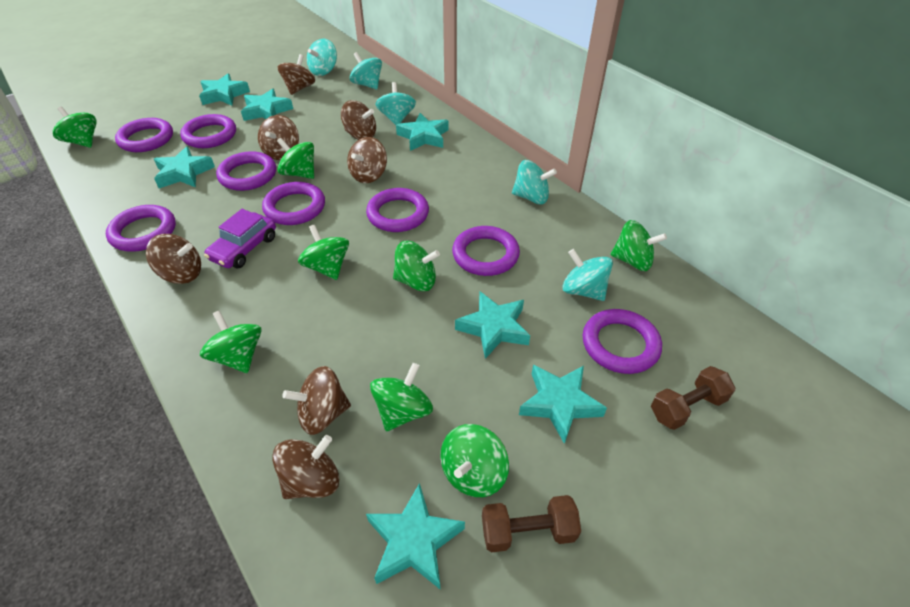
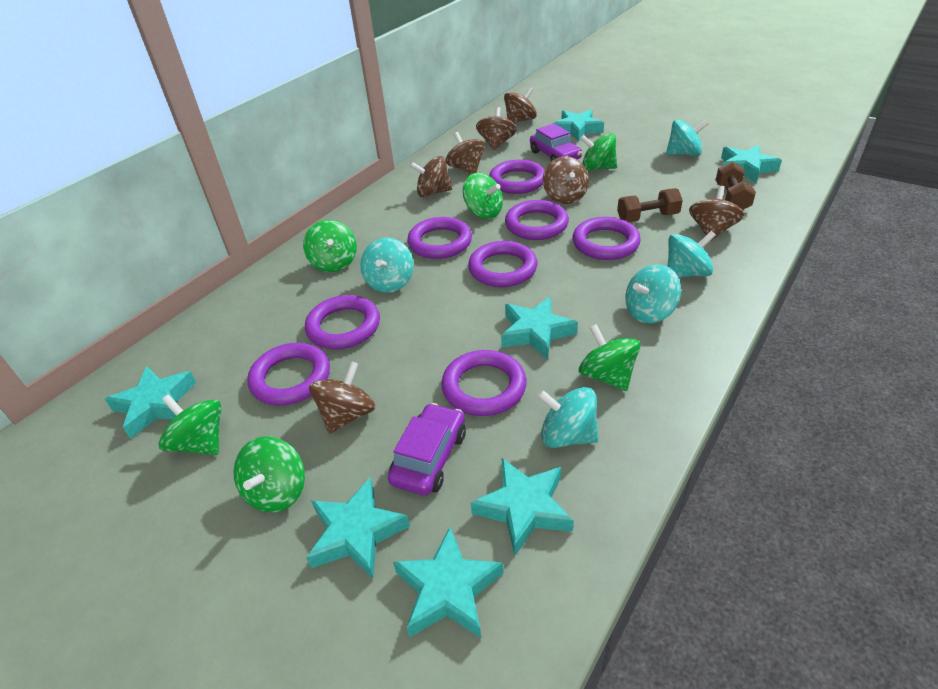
green spinning top: [53,107,97,148] [200,310,262,373] [277,138,314,179] [298,224,349,280] [370,363,433,431] [393,241,440,291] [440,424,509,497] [611,220,667,271] = 8 -> [159,394,221,455] [234,437,305,512] [303,220,357,272] [463,173,503,219] [579,324,641,391] [580,133,617,171] = 6
purple car: [204,209,276,268] = 1 -> [388,403,466,496] [530,124,582,162] = 2

